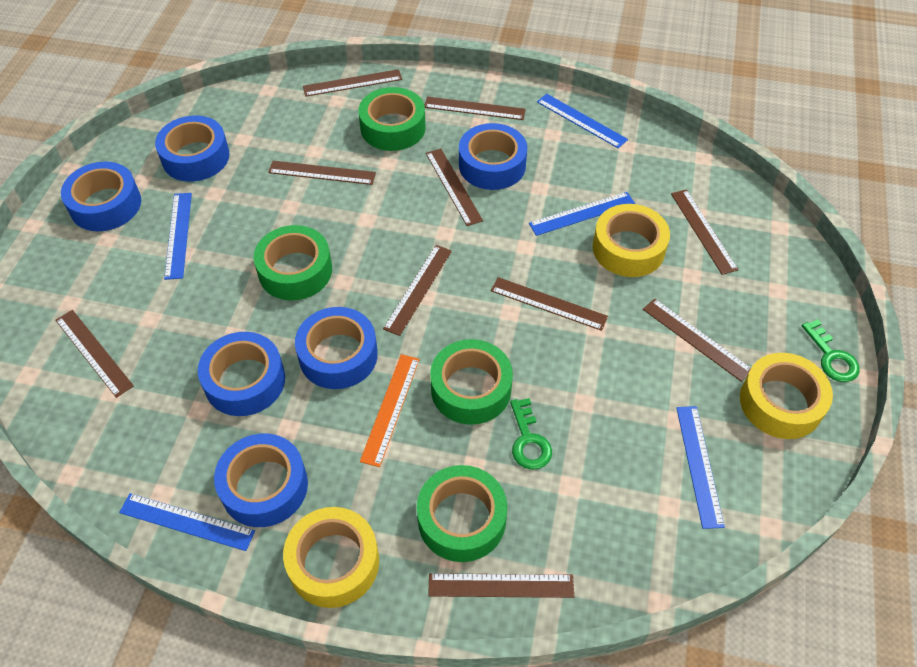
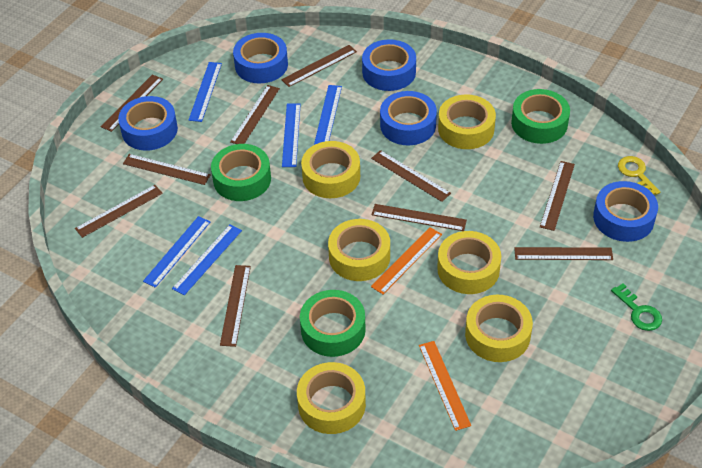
blue tape: [61,162,141,231] [155,116,230,182] [198,332,285,416] [214,434,308,527] [295,307,378,389] [459,123,528,190] = 6 -> [118,96,178,151] [233,33,288,83] [362,39,416,91] [380,91,437,145] [593,181,658,242] = 5
green key: [510,398,552,470] [802,319,860,382] = 2 -> [611,283,662,331] = 1
green tape: [253,225,332,301] [358,87,426,151] [417,465,507,562] [430,339,513,425] = 4 -> [211,144,271,201] [300,290,366,357] [511,89,570,144] = 3
orange ruler: [360,354,420,467] = 1 -> [371,227,442,294] [419,341,471,431] = 2
yellow key: none = 0 -> [618,156,660,195] = 1
yellow tape: [283,507,379,608] [593,204,670,277] [740,353,833,439] = 3 -> [297,362,366,434] [301,141,360,198] [328,219,390,281] [437,231,501,294] [438,94,496,149] [465,295,533,362] = 6

